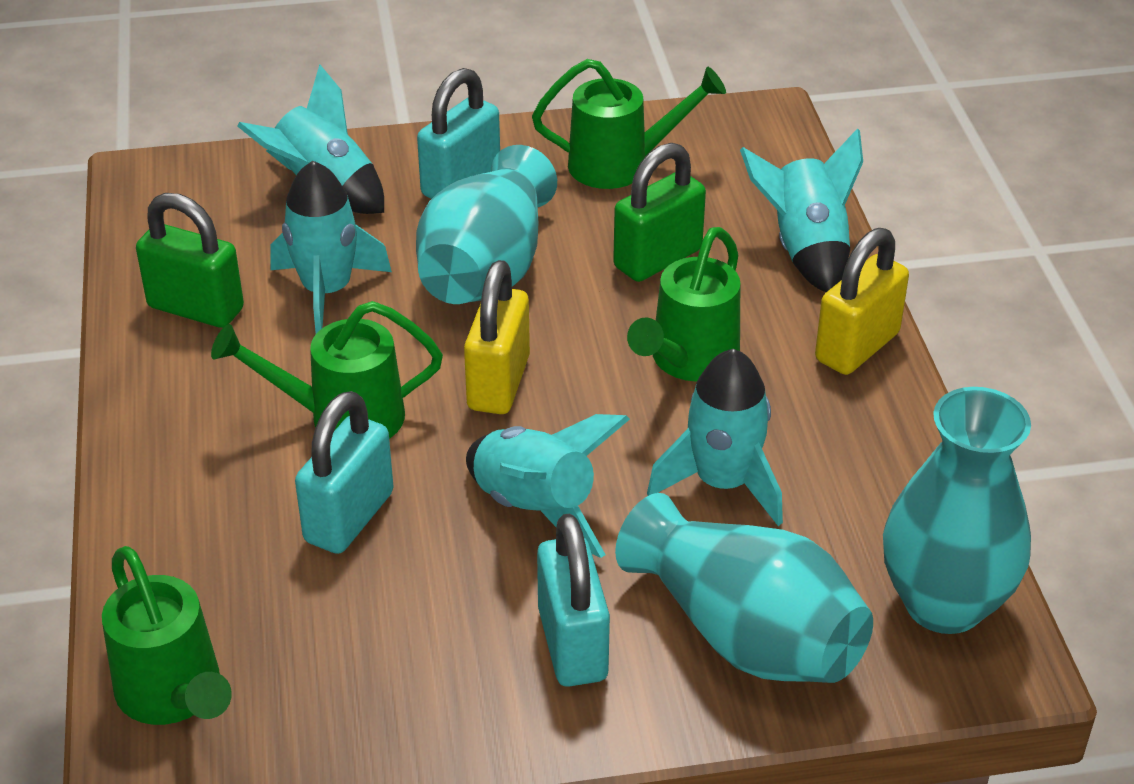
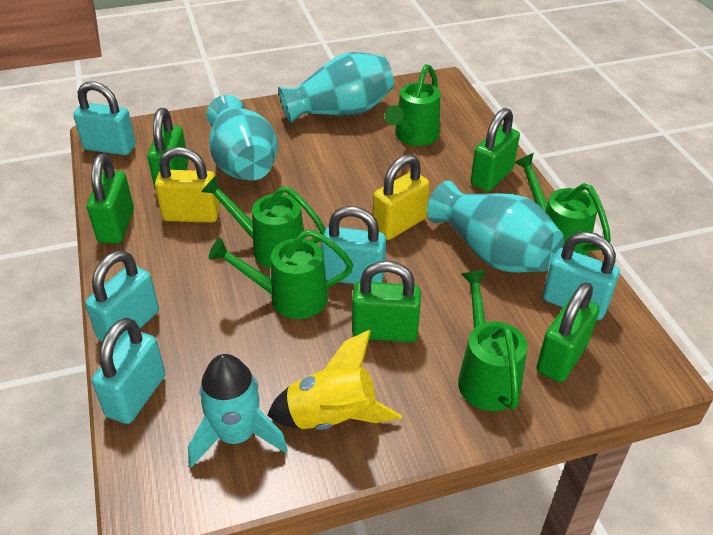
green padlock: [136,193,244,328] [613,143,706,282] = 2 -> [87,154,134,243] [147,108,188,190] [352,261,421,342] [471,108,520,192] [537,282,599,382] = 5
green watering can: [102,546,232,725] [211,301,443,439] [532,59,726,189] [627,227,740,381] = 4 -> [201,176,325,269] [209,229,353,319] [385,64,441,146] [458,270,527,411] [514,153,611,256] = 5
turquoise padlock: [295,391,394,554] [417,68,500,199] [537,514,610,687] = 3 -> [73,81,136,155] [85,250,159,348] [92,318,165,424] [321,206,386,284] [543,232,620,320] = 5
turquoise rocket: [237,64,384,214] [270,161,392,334] [466,414,630,558] [647,349,783,526] [740,128,863,292] = 5 -> [188,354,288,467] = 1
yellow rocket: none = 0 -> [267,330,402,430] = 1

